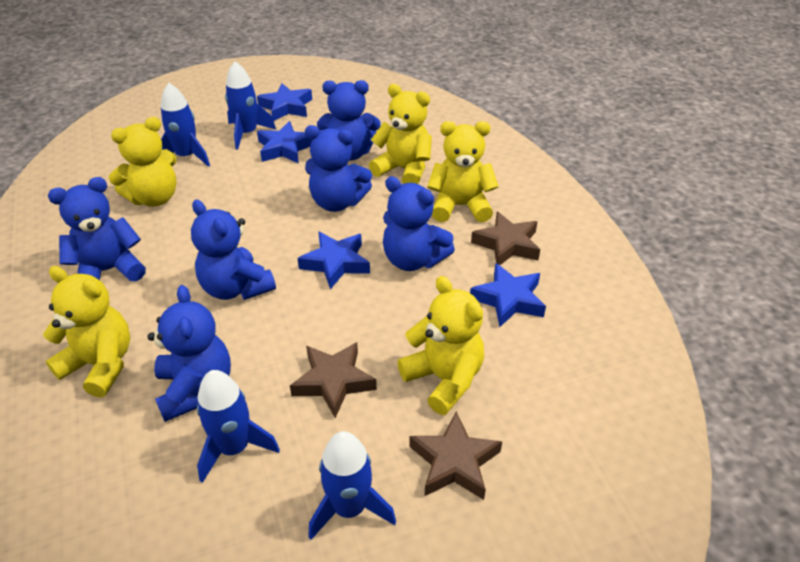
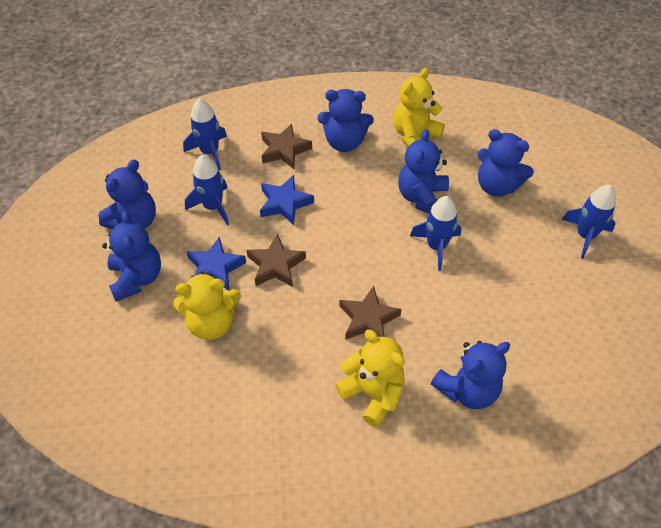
blue star: [257,84,312,121] [257,121,312,164] [297,232,370,290] [470,263,546,327] = 4 -> [187,236,246,291] [260,175,314,225] = 2
yellow teddy bear: [43,266,130,397] [109,117,177,207] [369,84,432,184] [397,276,484,415] [427,121,499,222] = 5 -> [173,272,241,340] [335,330,405,427] [393,68,445,147] = 3

